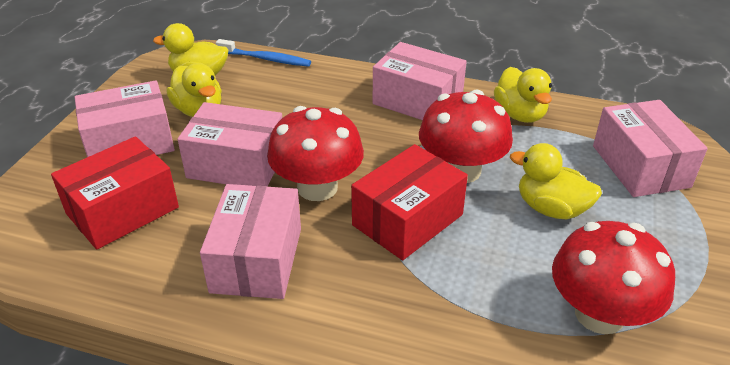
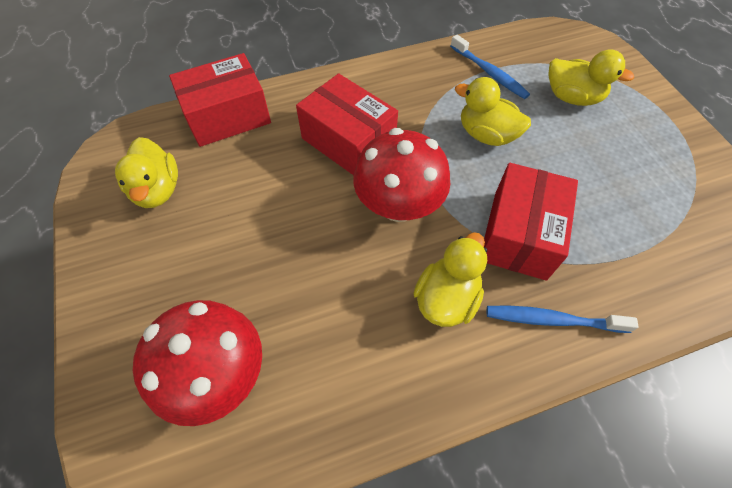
blue toothbrush: [216,39,311,67] = 1 -> [450,35,530,99] [487,306,639,333] = 2
pink box: [75,80,175,157] [177,102,282,187] [200,184,301,299] [373,42,467,120] [593,100,708,197] = 5 -> none = 0
red box: [51,136,179,250] [351,144,468,260] = 2 -> [169,53,271,147] [296,73,398,175] [484,163,578,281] = 3
red mushroom: [267,106,364,201] [419,90,513,183] [552,221,675,334] = 3 -> [133,300,262,426] [353,128,450,222] = 2

